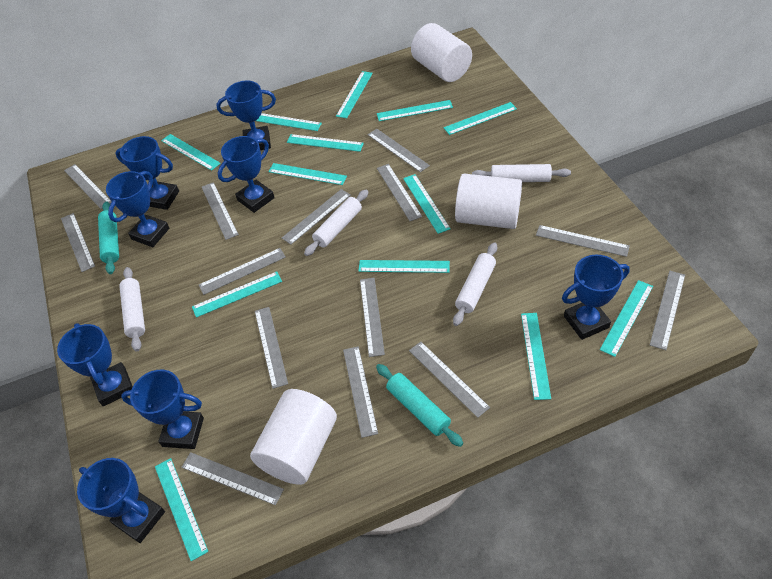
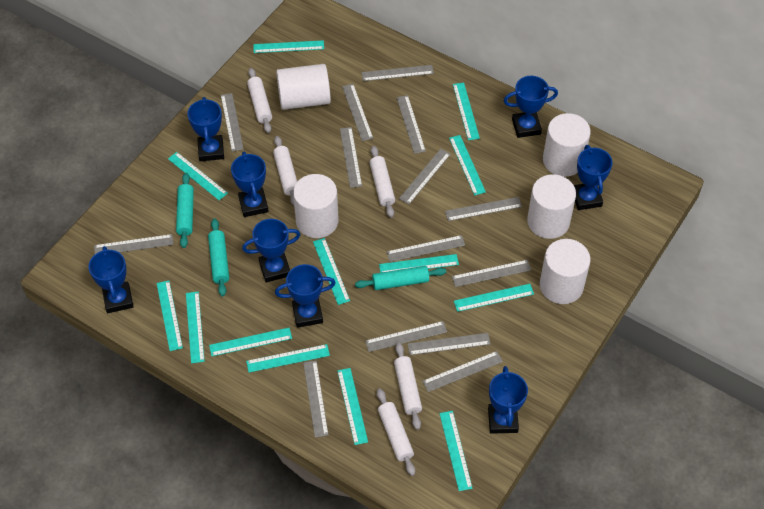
turquoise rolling pin: [98,201,119,274] [376,364,463,447] = 2 -> [176,173,194,248] [208,219,229,297] [355,266,446,290] = 3
white cylinder: [250,389,337,485] [411,23,472,82] [455,174,522,229] = 3 -> [276,64,331,110] [293,174,338,238] [527,174,576,239] [540,239,591,304] [543,113,591,177] = 5
white rolling pin: [119,267,145,352] [304,190,368,256] [453,242,497,326] [472,164,571,182] = 4 -> [247,68,272,133] [273,136,297,205] [370,146,395,218] [377,388,415,476] [394,342,422,430] = 5

